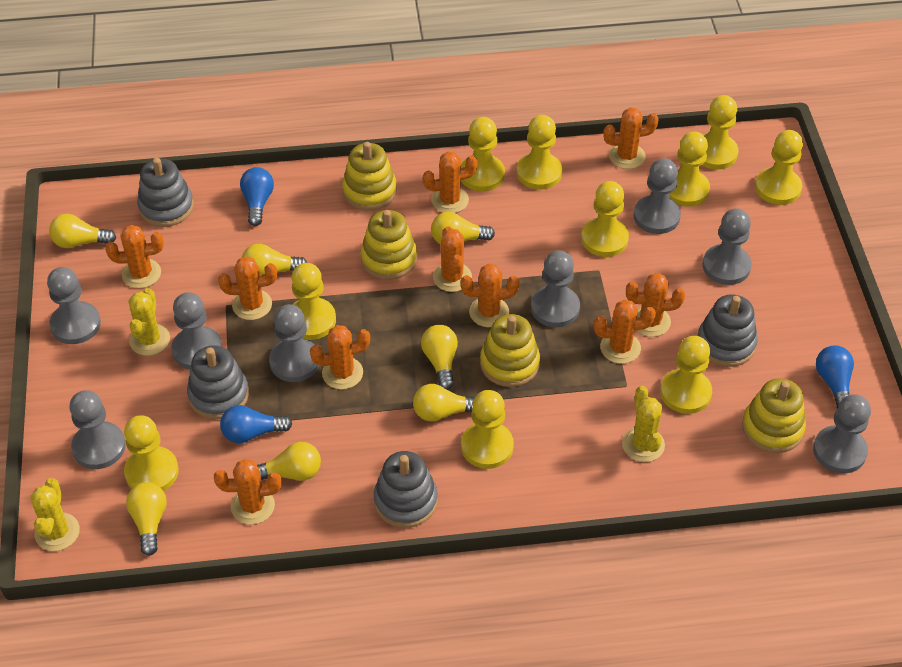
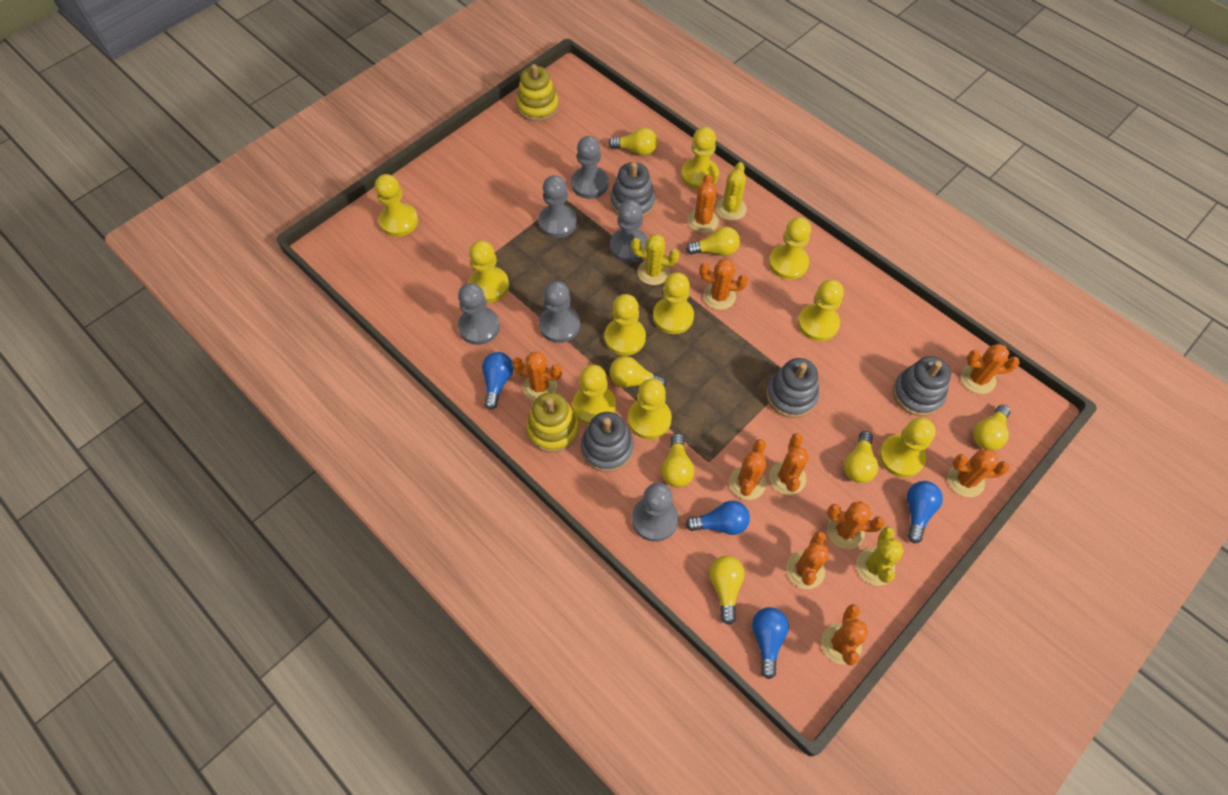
blue light bulb: [220,405,292,443] [240,167,274,226] [816,345,854,409] = 3 -> [482,352,514,410] [686,500,750,535] [752,607,789,679] [907,481,943,543] = 4
grey pawn: [47,267,101,344] [69,390,126,469] [171,292,222,369] [269,304,319,382] [531,250,580,327] [633,158,681,234] [703,208,752,285] [813,395,871,473] = 8 -> [458,283,500,345] [538,175,577,238] [539,281,580,343] [571,136,609,199] [610,200,648,263] [632,483,679,542] = 6
yellow stacking toy: [342,142,397,211] [361,210,417,280] [480,314,540,387] [742,378,806,453] = 4 -> [516,64,559,122] [526,392,579,453] = 2

